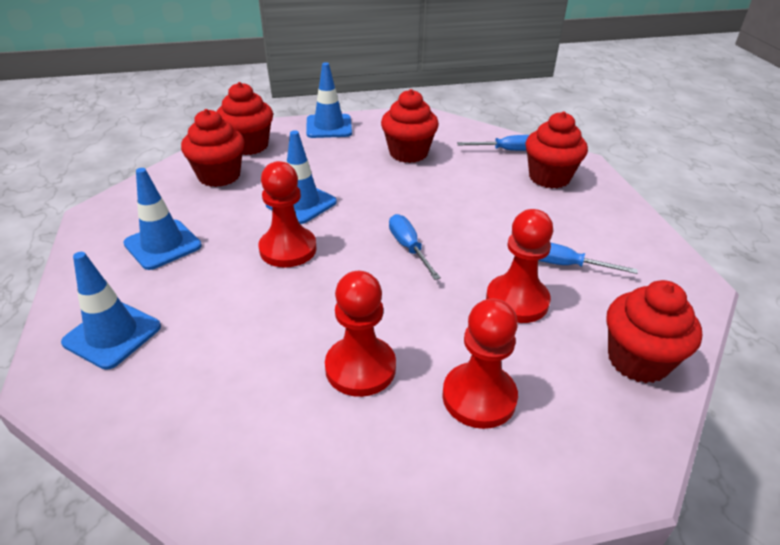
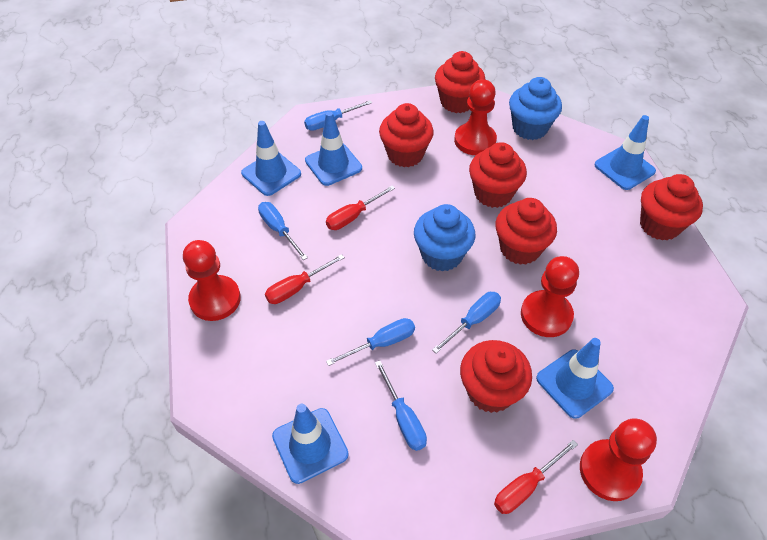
blue cupcake: none = 0 -> [414,204,475,272] [509,77,562,140] = 2
blue screwdriver: [389,214,441,280] [457,135,529,151] [538,242,638,274] = 3 -> [258,202,308,260] [304,100,372,131] [326,318,415,366] [375,361,427,451] [432,292,501,353] = 5
blue traffic cone: [61,252,161,370] [123,168,202,270] [266,130,337,224] [306,62,352,138] = 4 -> [241,121,301,196] [272,404,349,484] [305,111,362,186] [536,338,614,419] [595,115,656,190] = 5
red cupcake: [181,109,245,187] [216,82,273,155] [381,89,439,163] [525,112,588,188] [607,280,702,383] = 5 -> [379,103,434,167] [435,51,485,113] [460,340,532,413] [469,142,527,208] [495,198,557,265] [640,174,703,240] = 6
red screwdriver: none = 0 -> [265,254,345,304] [326,186,395,230] [494,440,578,514] = 3

